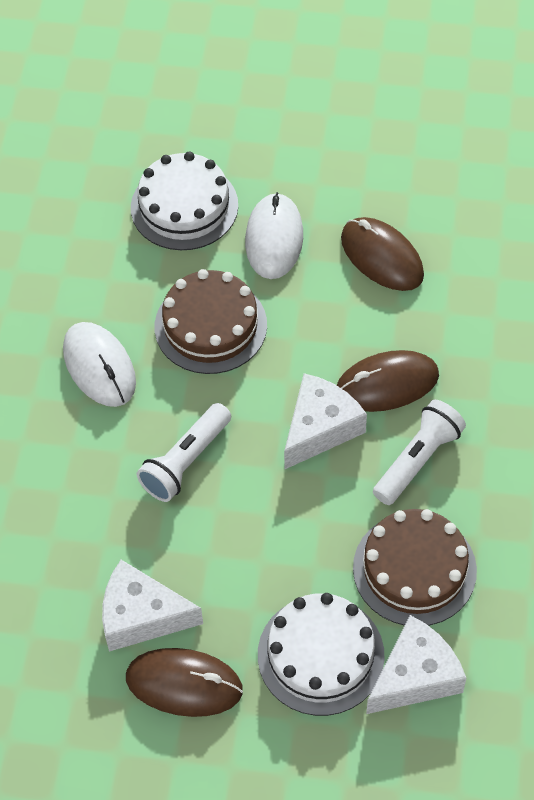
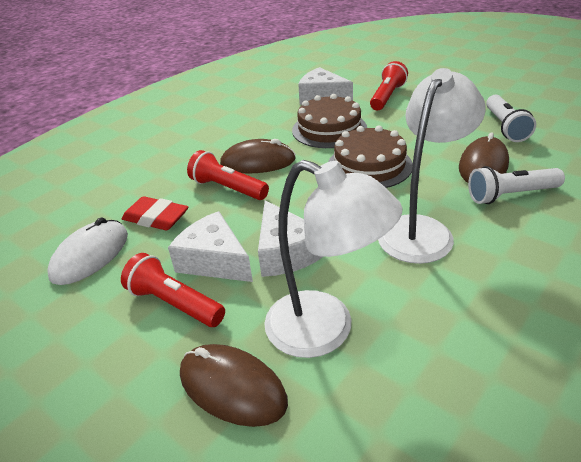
red eraser: none = 0 -> [122,196,188,230] = 1
red flashlight: none = 0 -> [121,253,225,327] [187,150,269,200] [370,61,408,110] = 3
white cake: [131,151,238,250] [258,593,384,716] = 2 -> none = 0
white lamp: none = 0 -> [264,160,403,358] [378,68,485,264] = 2
white mouse: [63,322,136,407] [245,192,303,279] = 2 -> [47,218,128,285] = 1

